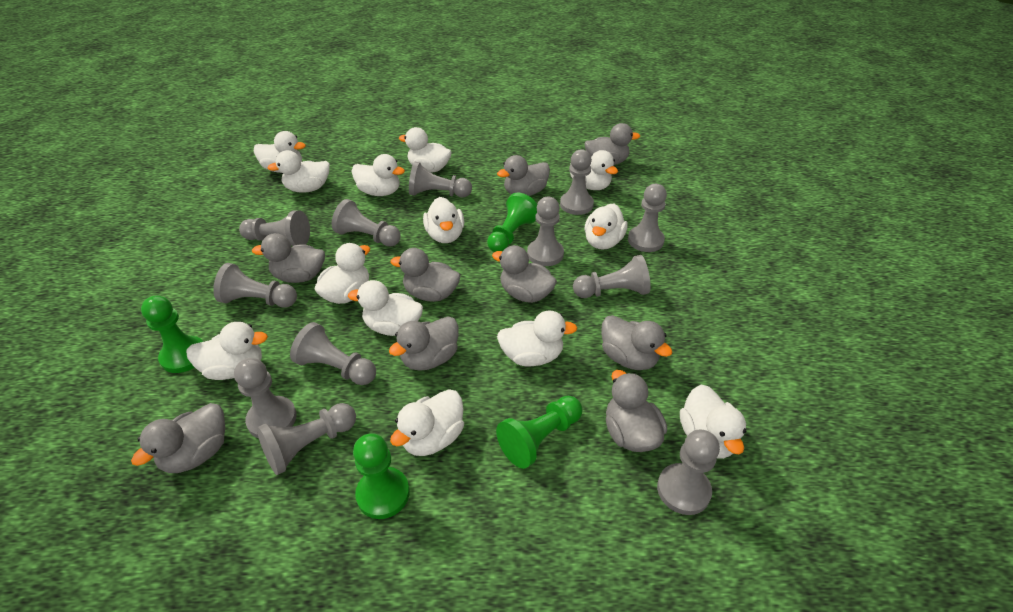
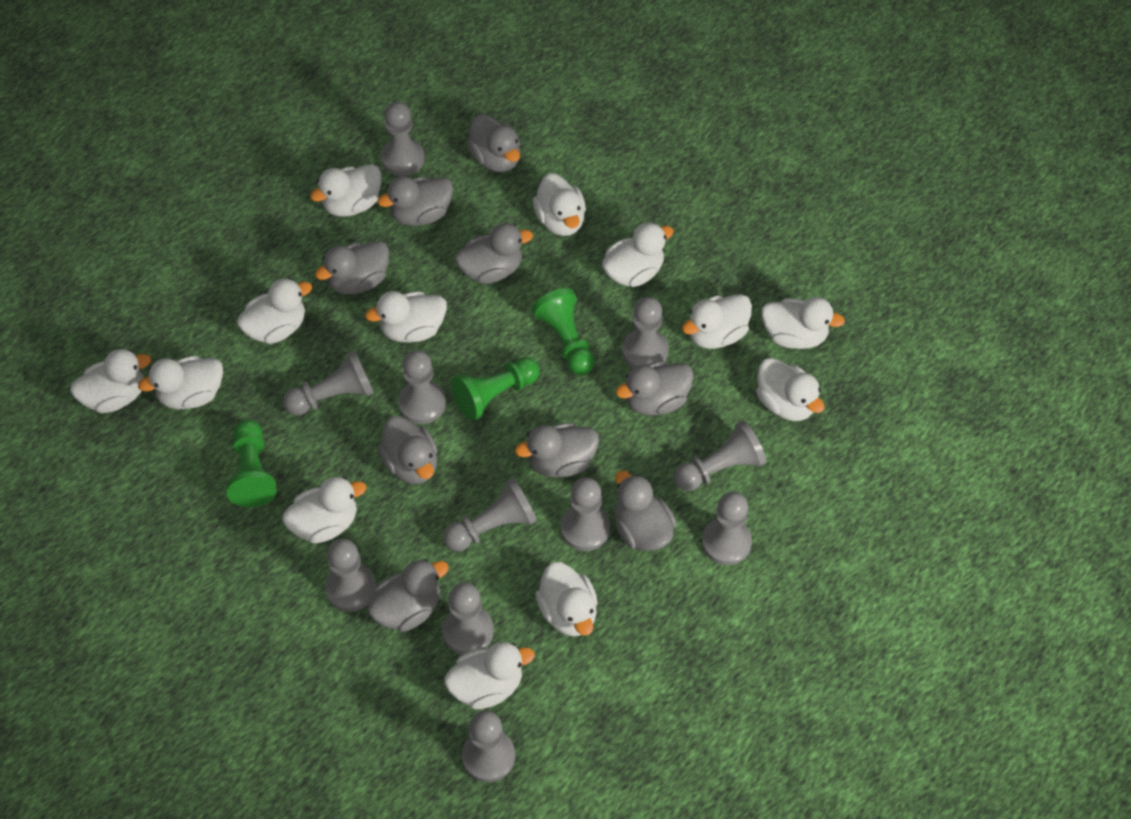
green pawn: [141,295,203,373] [353,433,410,519] [487,192,537,252] [496,396,583,469] = 4 -> [226,419,277,507] [451,357,540,421] [532,288,595,375] = 3
grey pawn: [213,263,297,308] [234,358,297,439] [239,210,310,246] [257,403,356,475] [290,322,376,385] [332,199,401,246] [409,162,472,197] [527,197,564,266] [560,149,594,215] [573,255,651,298] [628,184,667,252] [657,429,720,515] = 12 -> [283,350,374,416] [325,539,376,612] [381,102,425,176] [398,350,446,424] [442,582,494,655] [443,478,537,551] [462,711,515,782] [561,478,610,551] [622,297,669,368] [674,420,766,491] [702,492,752,565] = 11

